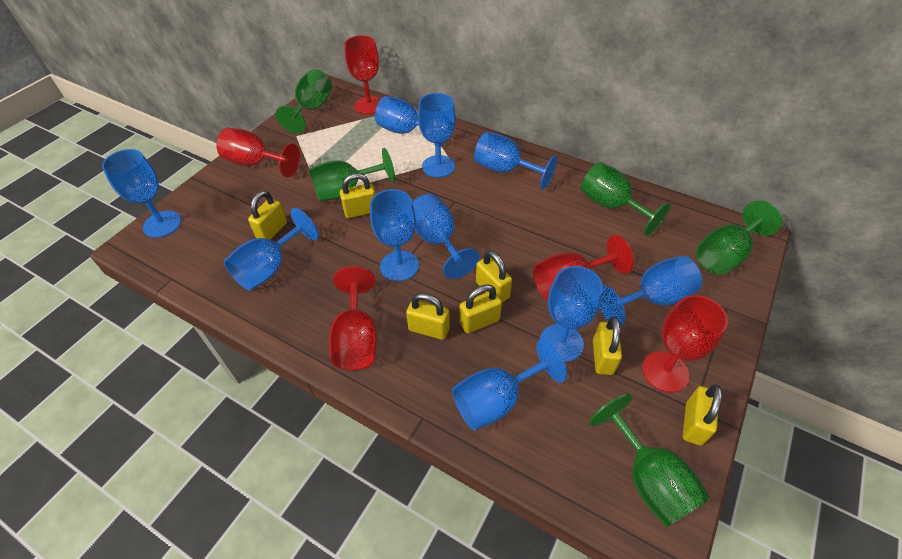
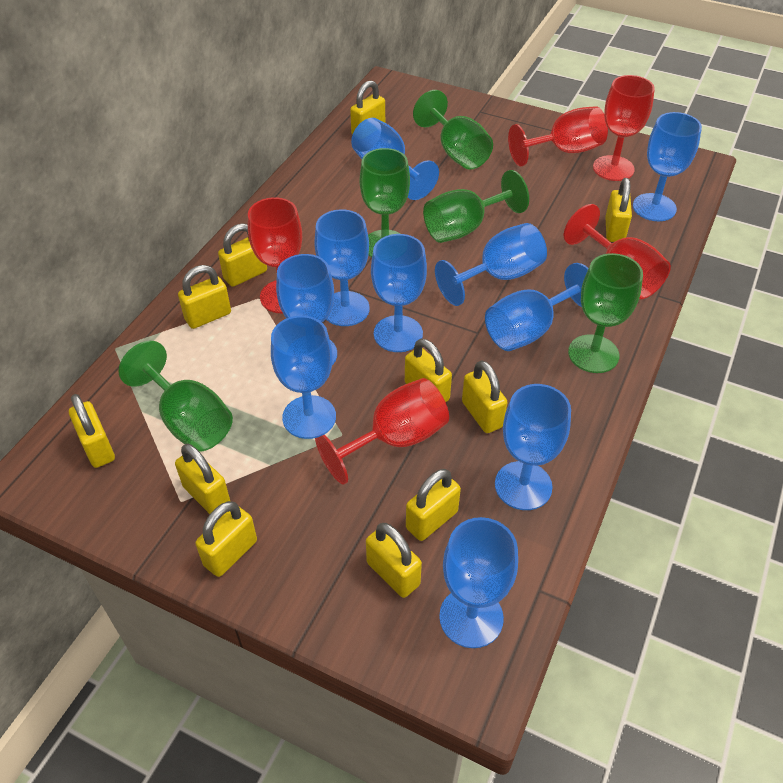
yellow padlock: [248,190,287,240] [340,173,376,218] [406,293,450,340] [460,284,502,333] [476,250,512,302] [593,317,622,375] [683,384,722,445] = 7 -> [69,394,115,468] [175,444,230,514] [178,265,231,329] [195,501,257,577] [218,223,267,287] [350,80,385,134] [366,523,422,598] [405,339,452,402] [406,469,461,541] [462,360,508,433] [605,178,632,242] = 11

